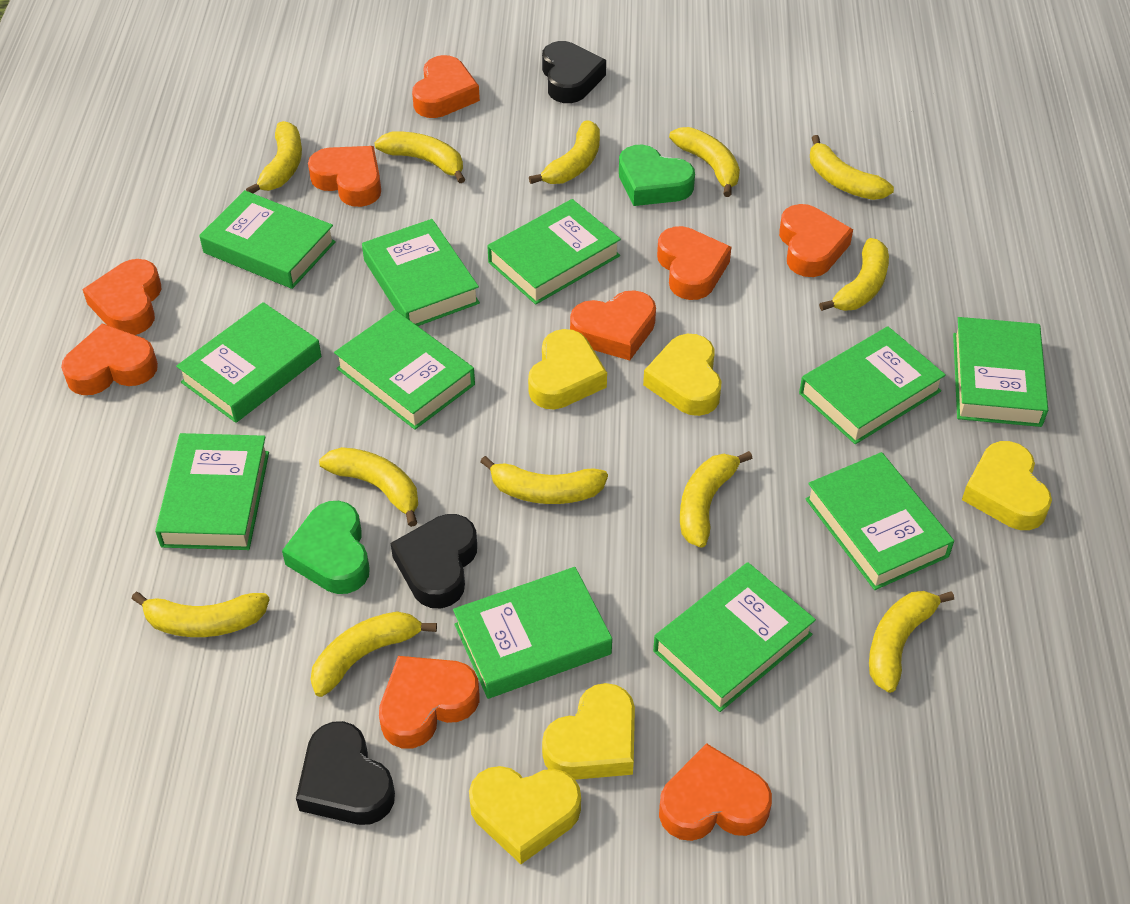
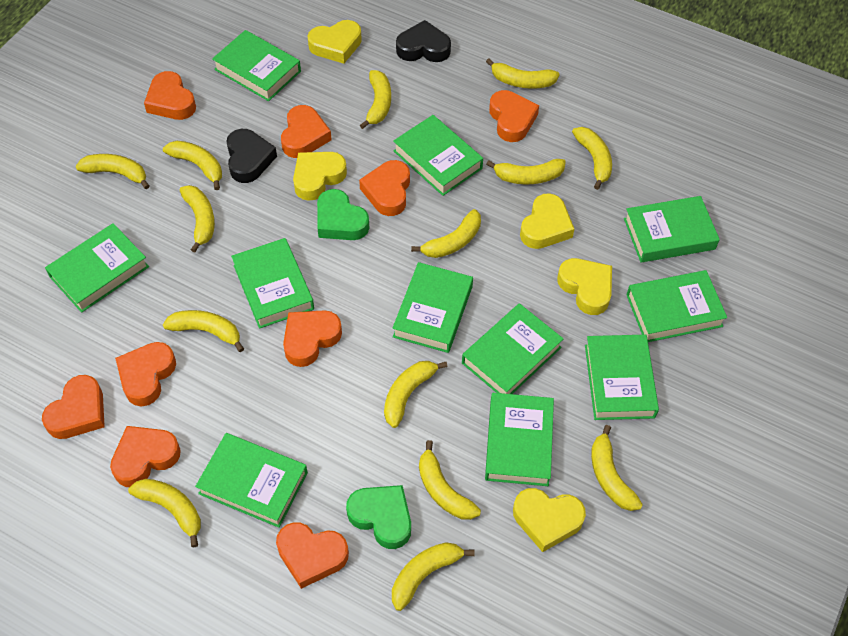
black heart: [296,721,395,825] [391,514,477,608] [542,41,606,103] = 3 -> [226,129,277,183] [396,20,451,62] = 2
yellow banana: [132,592,270,637] [246,121,302,193] [310,611,437,697] [319,447,418,527] [374,132,465,183] [480,456,608,504] [529,120,600,184] [669,127,740,197] [680,451,752,548] [810,135,894,200] [819,238,889,311] [869,591,954,693] = 12 -> [75,154,150,189] [128,479,201,548] [163,141,222,190] [163,310,244,352] [180,185,215,253] [360,70,391,129] [384,361,448,428] [392,542,475,611] [411,209,481,258] [419,440,481,520] [486,58,560,88] [486,159,566,184] [572,127,612,190] [591,425,643,511] = 14

